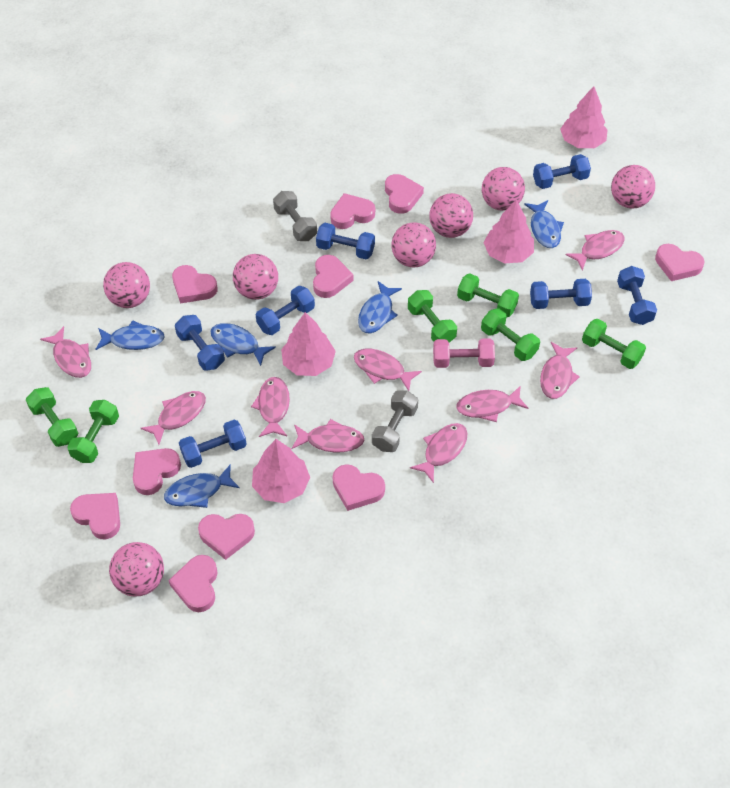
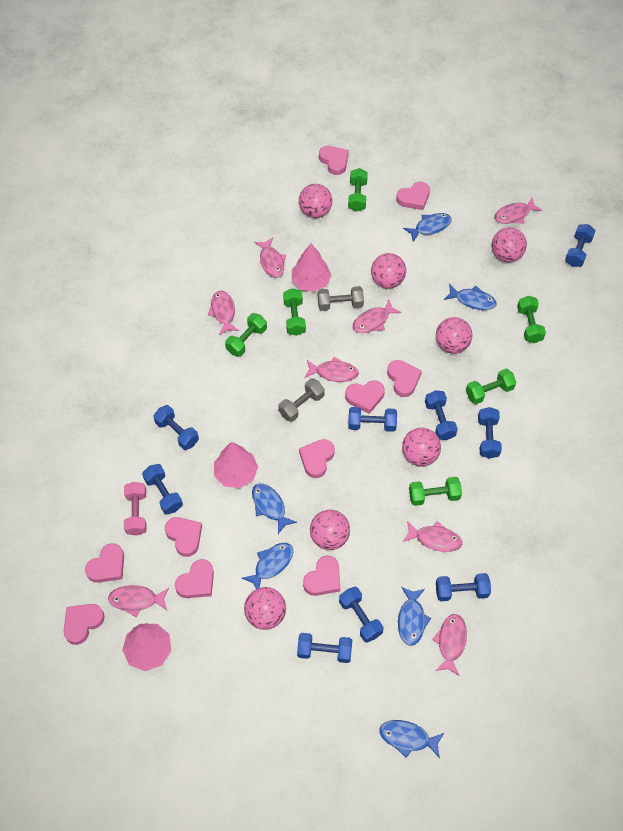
blue dumbbell: [175,315,225,371] [179,420,247,468] [256,286,315,335] [316,223,375,259] [530,279,592,309] [533,154,591,189] [617,266,657,325] = 7 -> [142,464,183,514] [153,405,199,450] [297,633,352,663] [339,587,383,643] [348,407,397,432] [425,390,458,440] [436,573,491,601] [478,407,502,459] [565,224,596,267] = 9
blue fish: [95,320,165,350] [164,464,240,508] [210,323,276,366] [358,281,402,333] [524,200,564,248] = 5 -> [242,543,293,589] [252,483,297,534] [379,720,444,758] [398,587,431,646] [403,213,452,242] [444,284,497,310] = 6
pink fish: [40,326,91,378] [141,391,206,445] [251,377,290,437] [291,419,364,452] [354,349,422,391] [410,423,468,483] [457,386,528,422] [540,342,580,399] [566,230,624,271] = 9 -> [108,585,169,617] [208,291,239,335] [254,237,286,278] [304,357,359,382] [353,299,401,333] [403,521,462,552] [432,614,467,676] [494,198,542,224] = 8
pink tree: [252,439,310,503] [281,312,336,376] [483,200,534,263] [560,86,608,148] = 4 -> [122,623,171,671] [214,442,258,488] [292,244,331,292] = 3

